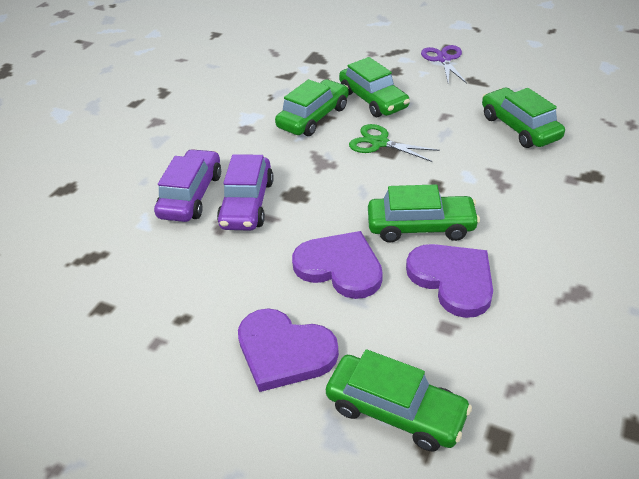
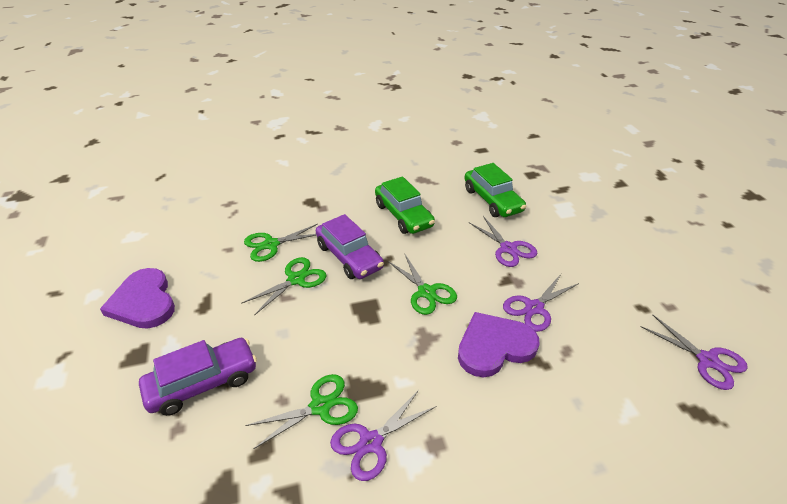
green car: [275,79,349,136] [326,349,472,452] [339,57,410,117] [368,184,480,243] [482,88,565,148] = 5 -> [375,176,435,234] [465,163,526,217] = 2
green scissors: [349,124,440,162] = 1 -> [241,257,327,316] [244,224,317,262] [245,374,358,449] [388,253,457,315] = 4
purple heart: [238,308,339,392] [292,231,383,299] [406,244,493,318] = 3 -> [100,268,175,329] [458,312,539,377] = 2
purple scissors: [421,45,467,84] = 1 -> [330,390,436,481] [468,216,537,267] [503,274,579,332] [640,314,748,390] = 4

